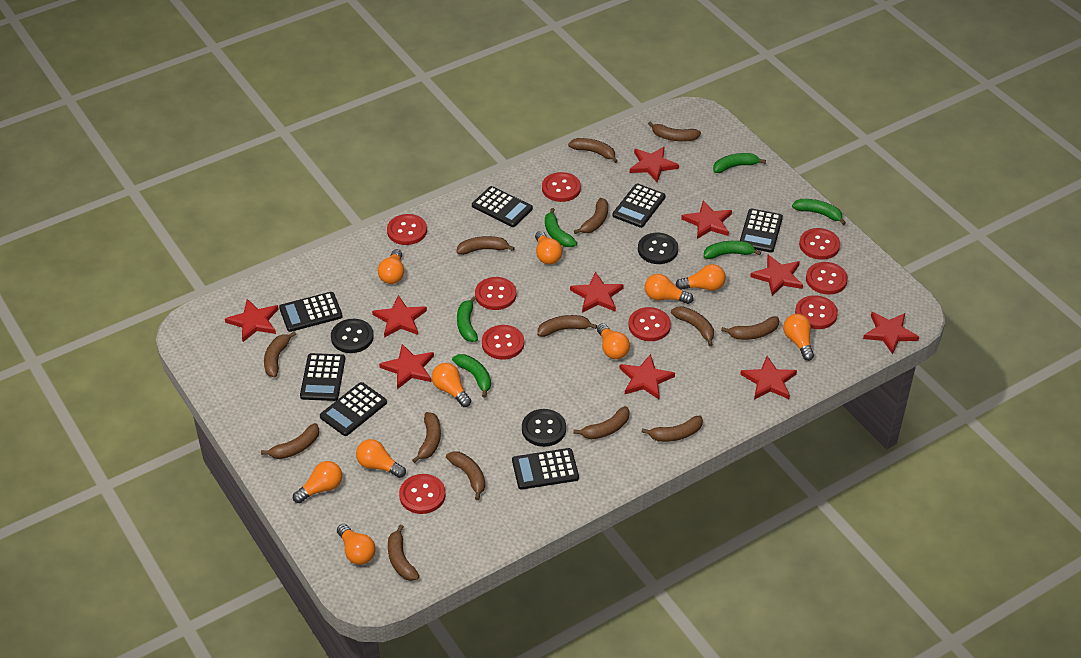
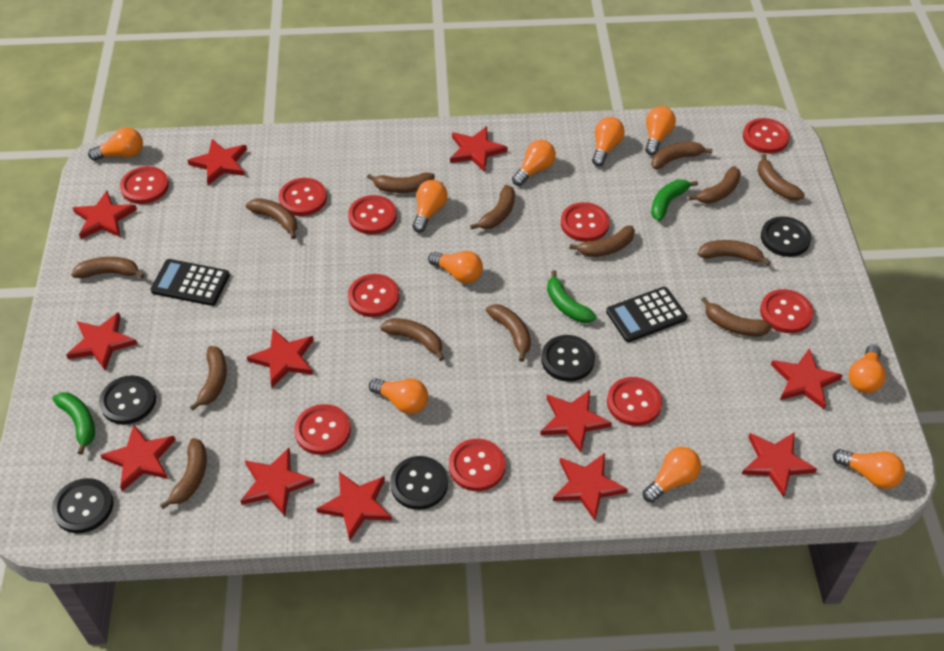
black button: [331,319,374,353] [522,409,566,447] [638,233,678,264] = 3 -> [52,478,113,533] [99,375,156,425] [390,456,448,510] [541,335,595,382] [761,216,811,257] = 5
black calculator: [279,292,343,332] [300,353,345,401] [320,382,387,436] [472,186,533,227] [512,448,579,489] [612,184,666,228] [740,208,783,253] = 7 -> [150,259,230,306] [606,287,687,342] = 2
green banana: [452,354,491,398] [457,296,478,342] [545,208,577,247] [703,241,761,259] [713,153,766,173] [792,199,846,225] = 6 -> [53,392,95,455] [547,270,597,323] [651,180,698,221] = 3
red button: [387,214,427,245] [399,474,446,514] [475,277,516,310] [482,325,524,360] [542,172,581,202] [628,307,671,341] [795,295,838,329] [799,228,840,260] [806,262,848,295] = 9 -> [120,166,169,204] [279,178,327,216] [294,404,351,455] [348,195,397,234] [348,274,399,317] [449,439,506,491] [561,202,609,242] [607,377,662,426] [743,118,790,153] [760,289,814,333] = 10
red star: [225,299,279,342] [372,295,427,338] [379,344,434,389] [570,272,624,313] [619,354,675,399] [630,146,679,182] [681,201,732,239] [740,356,797,399] [750,255,803,296] [863,312,919,355] = 10 -> [66,312,137,371] [73,191,137,239] [100,425,176,491] [187,139,247,185] [240,448,315,516] [247,329,314,388] [316,472,392,541] [450,126,508,172] [540,390,612,453] [553,453,628,521] [742,432,817,497] [771,348,843,409] = 12

